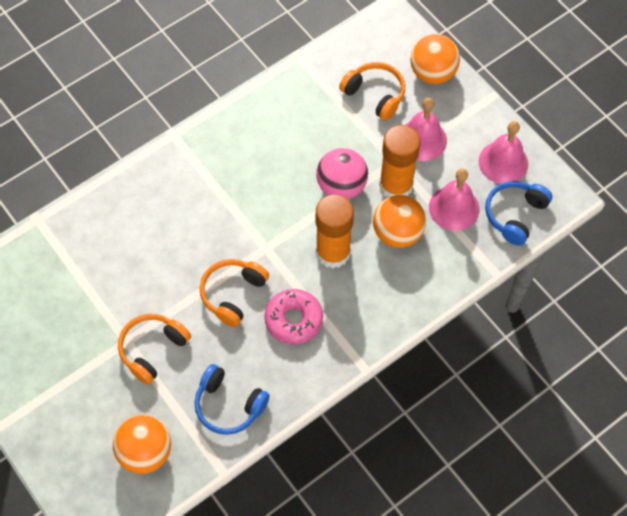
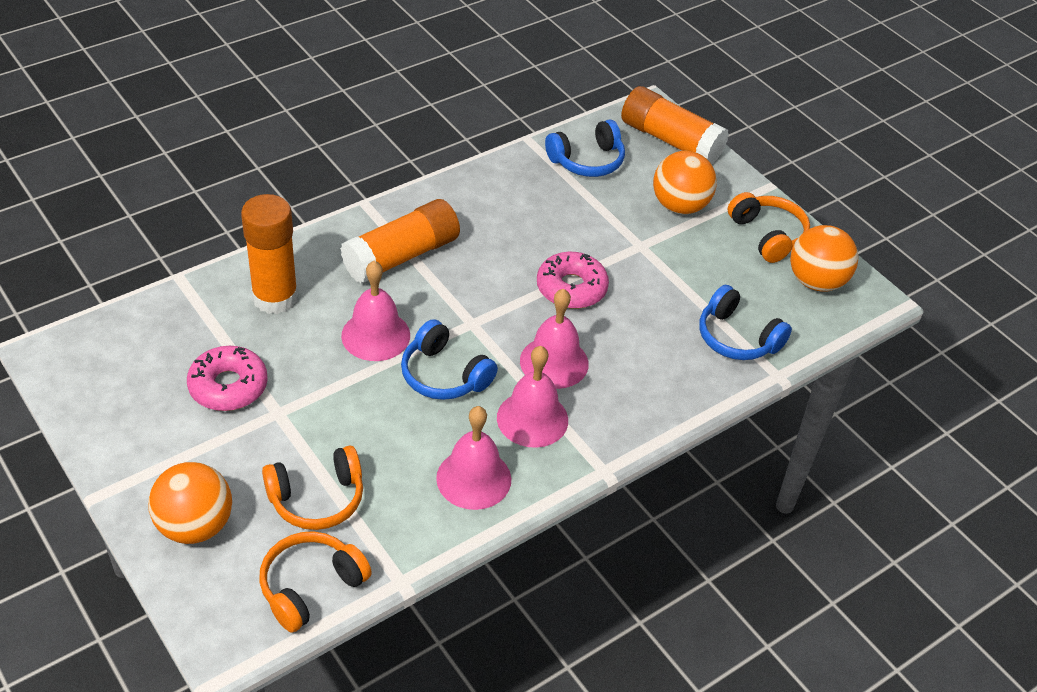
blue headphones: [194,364,270,435] [485,181,552,246] = 2 -> [401,319,498,400] [545,120,625,177] [699,285,792,360] = 3
orange glue stick: [316,195,354,268] [379,125,421,197] = 2 -> [241,194,298,314] [340,199,460,283] [621,86,729,164] = 3
pink ball: [316,148,368,199] = 1 -> none = 0
pink bell: [405,98,447,161] [429,168,479,231] [479,121,528,184] = 3 -> [341,261,410,361] [436,406,511,510] [497,346,568,448] [520,289,589,389] = 4
pink donut: [265,289,323,345] = 1 -> [187,346,268,411] [537,252,609,309] = 2

